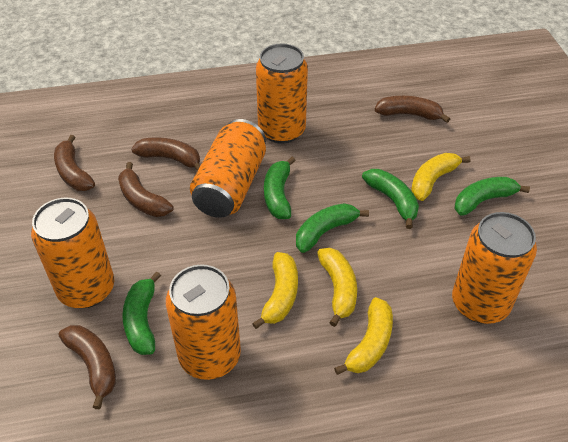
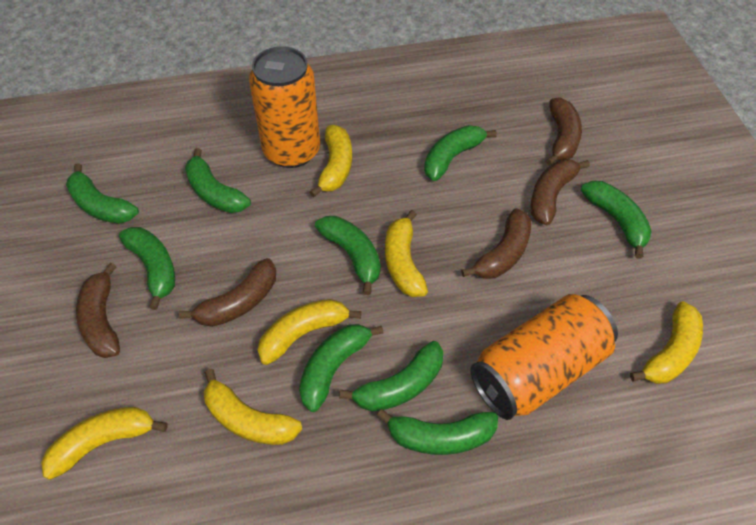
green banana: [122,271,161,355] [264,157,296,219] [296,203,369,253] [362,169,419,229] [455,177,530,216] = 5 -> [66,163,139,224] [119,227,175,310] [185,148,251,213] [299,324,383,412] [315,216,380,295] [339,341,443,412] [377,409,498,455] [424,125,497,181] [581,181,652,259] = 9
orange can: [31,198,114,308] [166,264,241,380] [190,119,266,218] [256,43,308,144] [452,212,537,324] = 5 -> [249,46,320,168] [470,294,618,420] = 2
yellow banana: [252,252,298,329] [317,248,357,327] [334,297,393,375] [411,153,471,201] = 4 -> [41,407,168,480] [204,369,302,445] [258,299,361,365] [310,125,352,197] [385,210,428,297] [630,301,703,384] = 6

